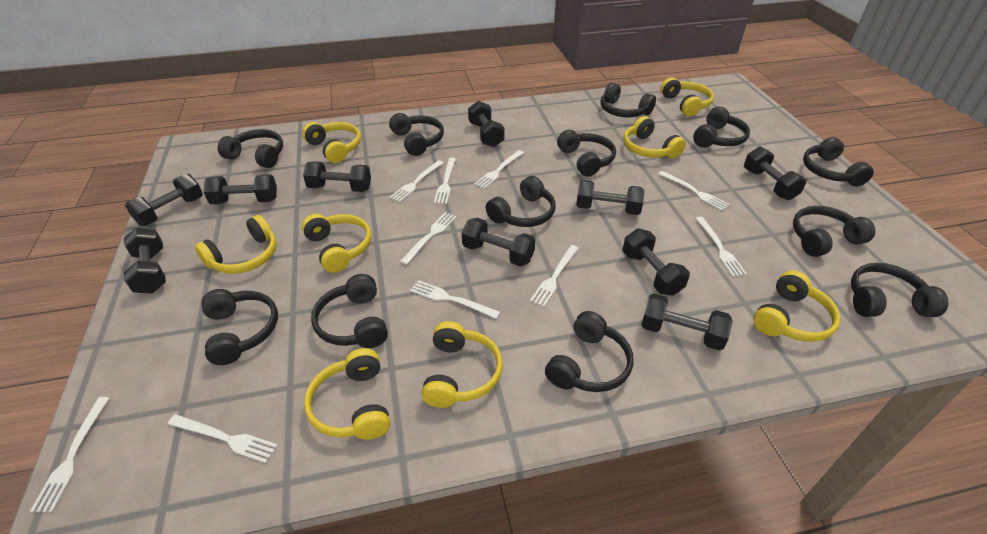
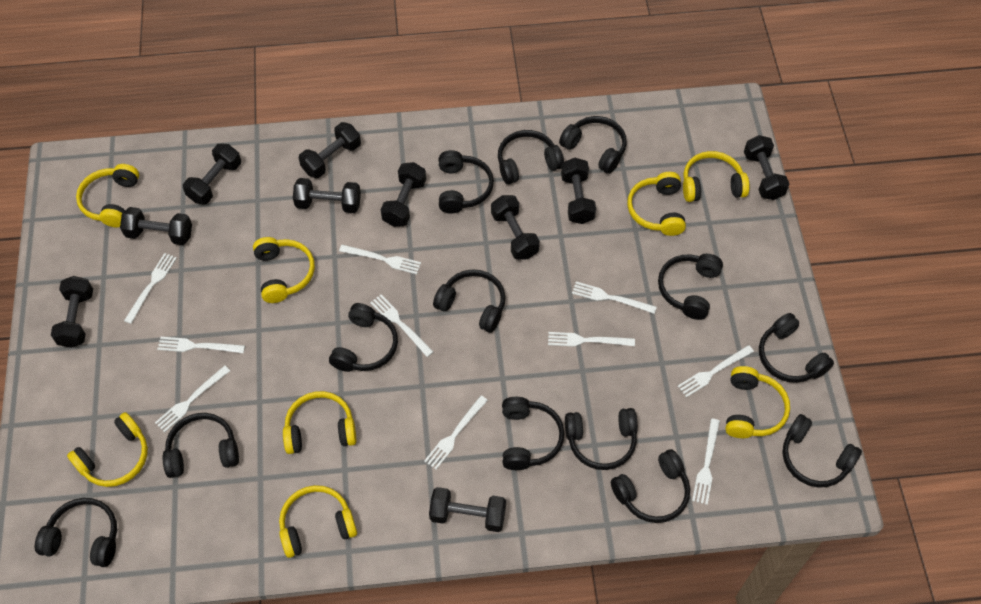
black headphones: [202,289,278,365] [218,129,283,168] [311,274,388,348] [389,113,444,156] [486,176,556,227] [545,311,634,392] [557,130,616,177] [601,83,656,117] [693,107,750,147] [793,206,875,257] [803,137,874,186] [851,263,948,317] = 12 -> [35,498,117,567] [163,413,239,478] [329,303,398,372] [433,269,505,333] [439,150,494,214] [498,130,564,184] [502,397,565,470] [559,116,627,174] [565,408,638,470] [611,449,690,523] [658,254,723,320] [759,313,834,383] [782,414,862,487] = 13

